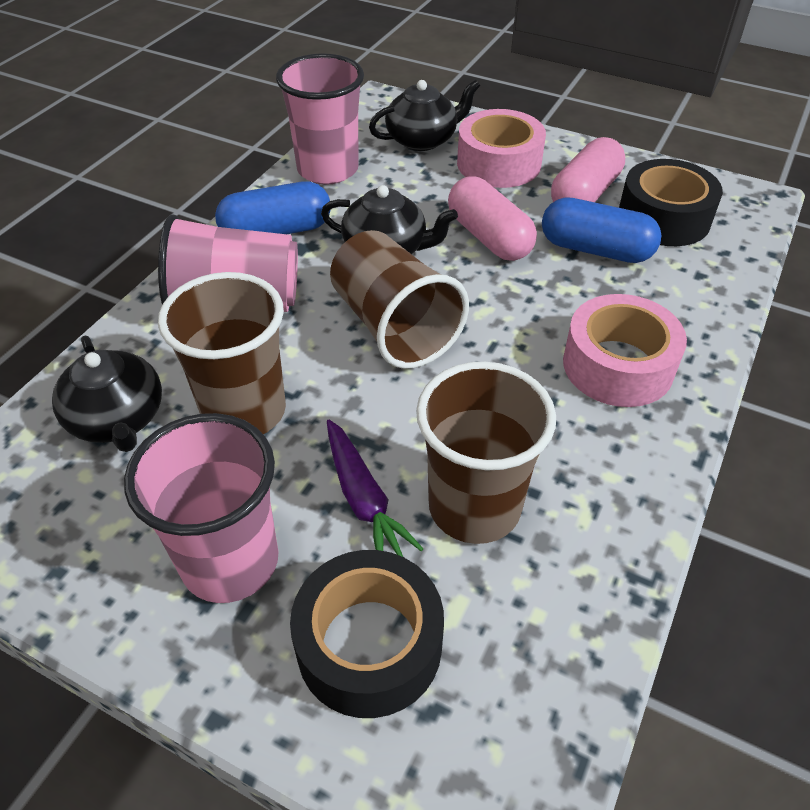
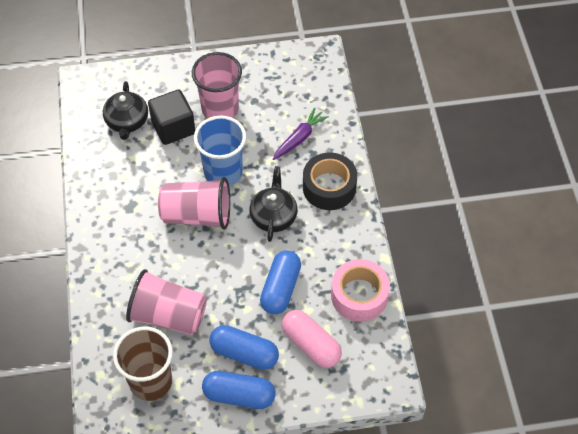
black cube: none = 0 -> [148,89,195,145] = 1
black tape: [290,550,444,718] [619,159,723,246] = 2 -> [303,153,357,210] = 1
black teapot: [52,336,162,452] [321,185,458,254] [369,80,480,151] = 3 -> [103,81,148,140] [249,166,298,242] = 2
blue capsule: [215,181,330,234] [542,197,662,263] = 2 -> [202,371,275,409] [209,325,279,370] [260,250,301,314] = 3
blue cup: none = 0 -> [194,116,246,186] = 1
brown cup: [158,272,286,434] [330,230,469,369] [416,362,556,544] = 3 -> [113,327,173,401] = 1
pink capsule: [448,176,537,261] [551,137,625,202] = 2 -> [282,310,342,368] = 1
pink tape: [457,109,546,188] [563,294,687,407] = 2 -> [331,259,390,322] = 1

